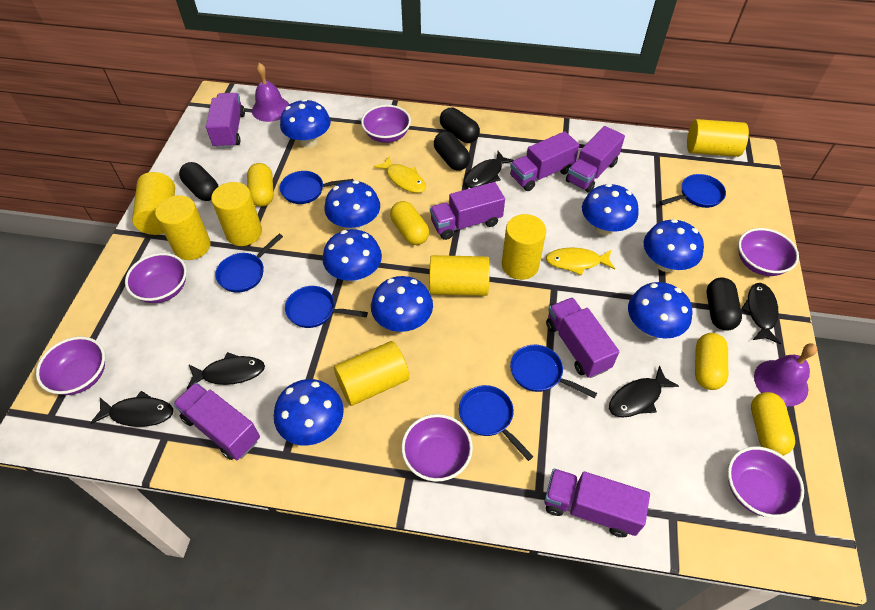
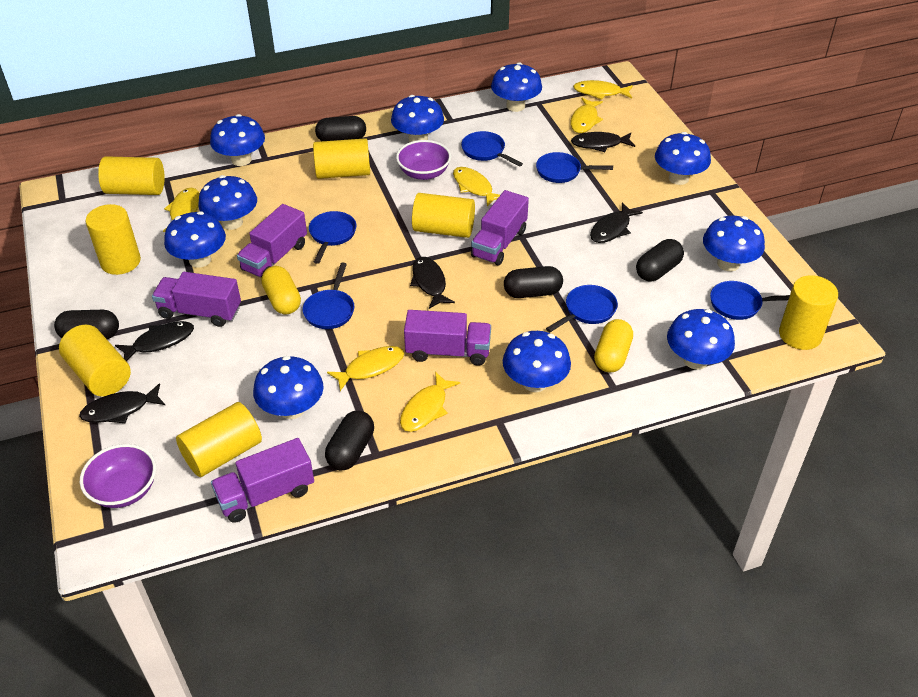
black capsule: [179,162,219,201] [434,131,470,171] [440,108,480,143] [707,278,742,331] = 4 -> [54,310,119,339] [315,116,366,141] [325,411,374,470] [504,266,563,298] [636,239,684,281] = 5
blue mushroom: [274,379,344,446] [280,99,331,148] [322,229,382,282] [324,180,380,230] [371,276,433,332] [582,184,639,235] [628,282,693,339] [644,219,704,272] = 8 -> [164,211,226,268] [198,175,257,230] [210,114,265,166] [253,356,324,419] [391,95,444,142] [491,62,542,112] [503,331,571,392] [655,132,711,185] [667,309,735,370] [703,216,765,271] = 10
purple bell: [252,63,290,122] [754,343,817,406] = 2 -> none = 0
purple bowl: [36,336,105,395] [125,253,187,303] [361,105,411,143] [401,414,473,482] [728,446,804,518] [738,228,799,276] = 6 -> [80,444,156,508] [396,140,451,180] = 2
purple truck: [173,383,260,460] [206,93,245,148] [430,182,505,240] [510,131,580,191] [545,468,650,537] [546,297,619,378] [566,126,625,193] = 7 -> [152,272,241,327] [211,438,314,523] [237,204,307,278] [404,310,491,366] [471,190,529,266] = 5
yellow capsule: [247,163,274,207] [390,201,429,245] [695,333,728,390] [751,392,795,456] = 4 -> [261,266,301,315] [594,319,633,372] = 2
yellow fish: [373,156,426,193] [546,248,615,276] = 2 -> [163,188,199,232] [327,346,404,391] [400,372,460,432] [453,167,500,207] [570,98,603,133] [573,80,633,100] = 6

